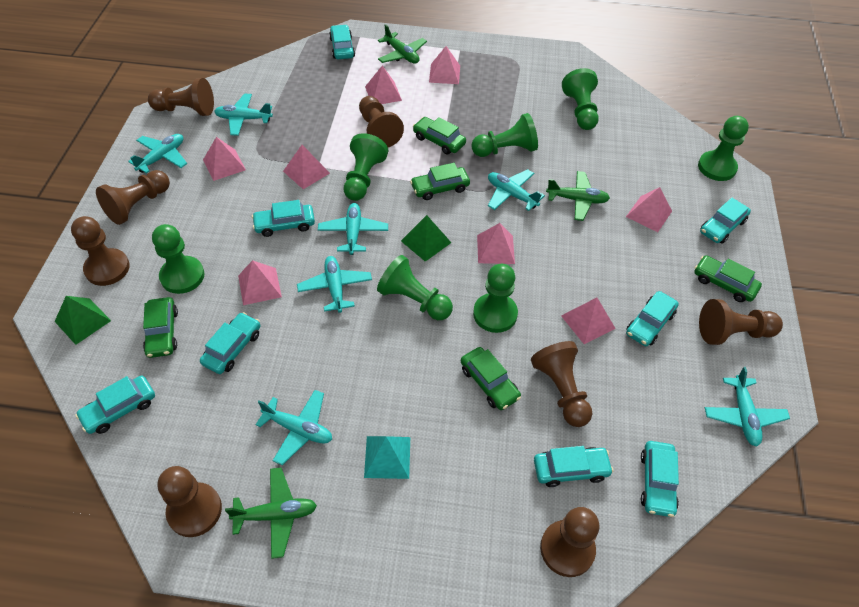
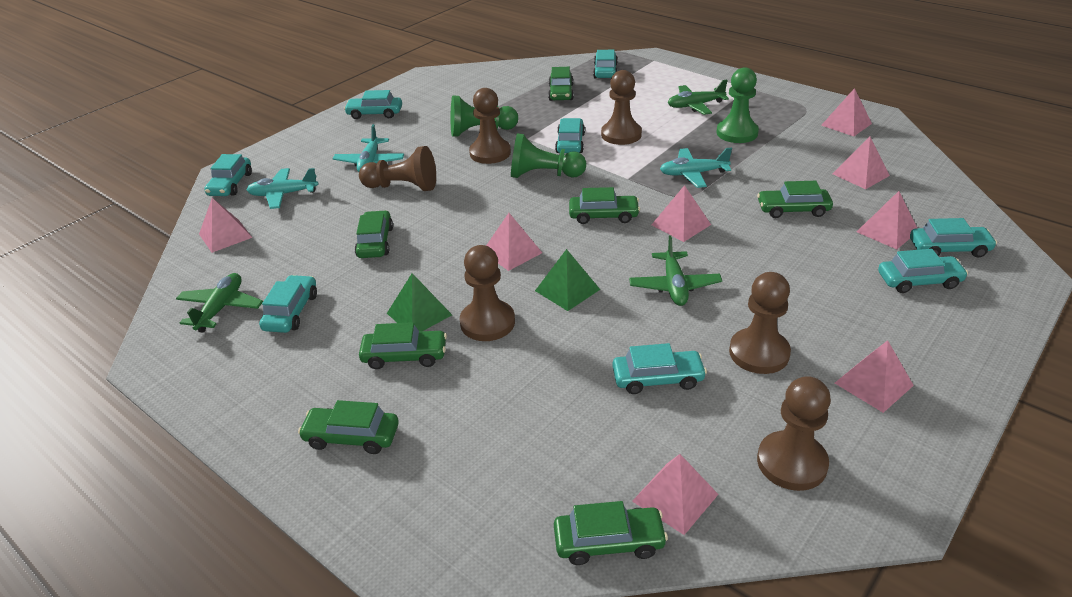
brown pawn: [71,216,130,286] [96,170,170,225] [148,78,214,116] [157,466,222,537] [359,96,404,147] [531,341,592,427] [540,507,599,577] [699,299,783,345] = 8 -> [359,146,436,191] [459,245,515,341] [469,88,511,164] [601,70,642,145] [729,272,791,374] [757,376,831,491] = 6
green car: [143,297,178,358] [410,163,470,200] [413,117,466,154] [461,347,521,410] [694,255,762,302] = 5 -> [298,400,399,454] [355,210,393,258] [359,322,447,369] [548,67,574,101] [554,501,668,565] [569,187,640,224] [757,181,833,218] = 7
green pawn: [152,224,205,294] [344,133,388,201] [377,255,453,320] [471,113,538,157] [473,264,518,333] [562,68,599,130] [698,116,749,181] = 7 -> [451,96,518,137] [511,133,586,178] [717,67,759,143] = 3
turquoise plane: [128,134,187,174] [214,93,273,136] [256,390,332,465] [297,256,372,313] [318,203,388,255] [488,169,545,211] [705,367,790,447] = 7 -> [247,168,318,209] [333,124,404,172] [660,148,732,188] = 3
turquoise pyramid: [364,436,410,479] = 1 -> none = 0

